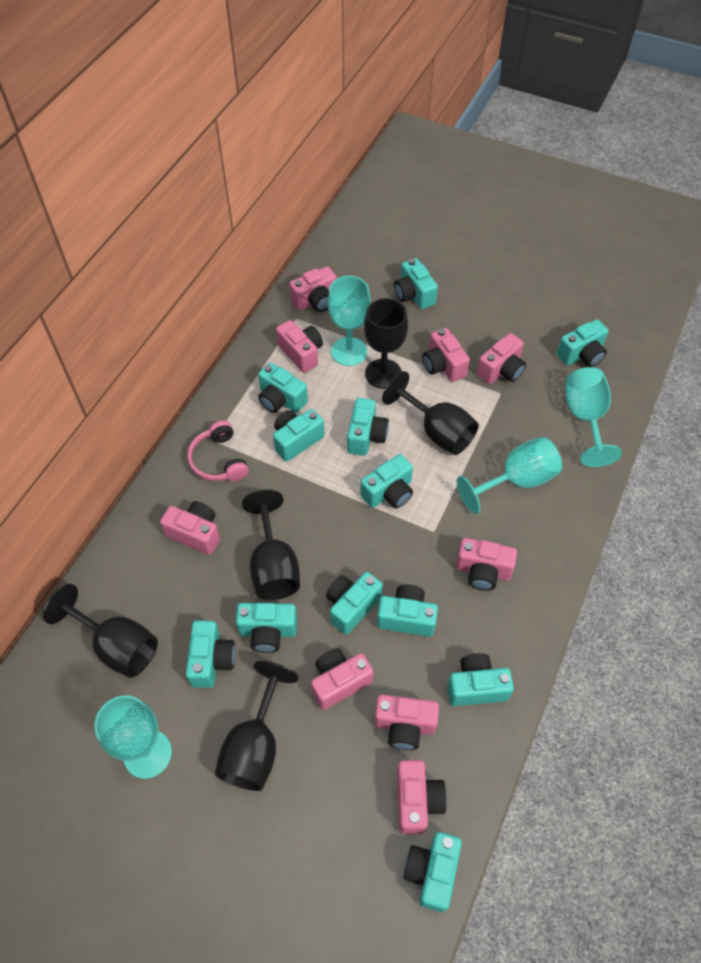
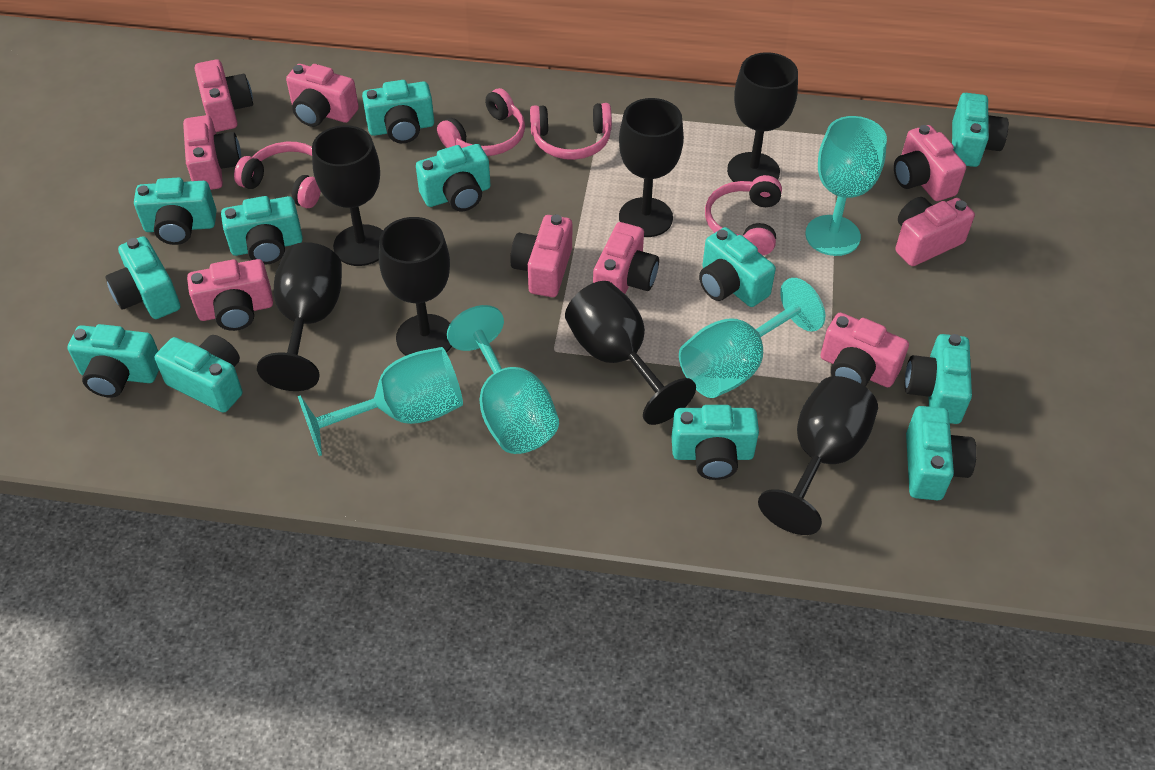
black goblet: [43,584,158,678] [215,661,299,791] [242,489,300,600] [364,298,408,389] [382,371,479,455] = 5 -> [257,242,342,391] [312,125,383,266] [379,217,452,356] [565,281,696,425] [619,98,684,237] [727,52,798,182] [758,376,878,535] = 7
pink headphones: [187,421,249,481] = 1 -> [234,142,321,208] [437,88,525,156] [530,103,612,160] [705,175,782,255] = 4

